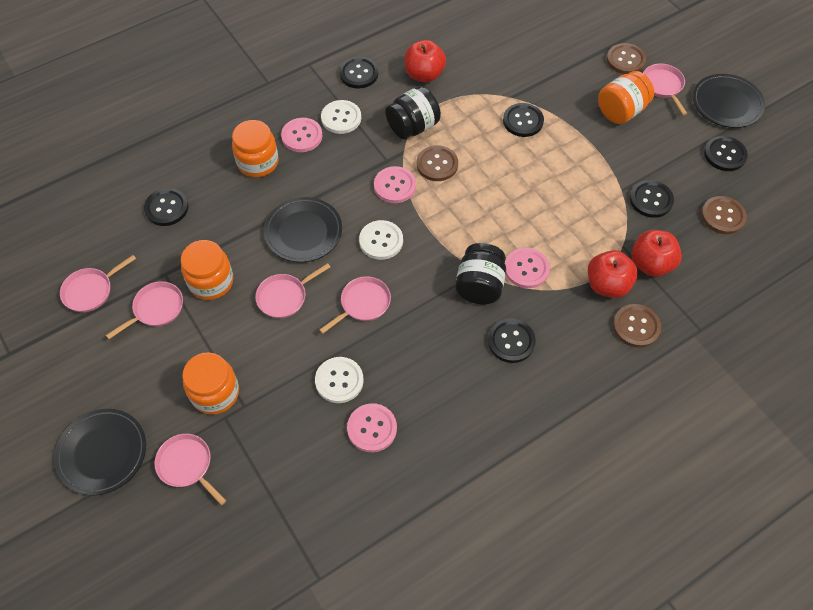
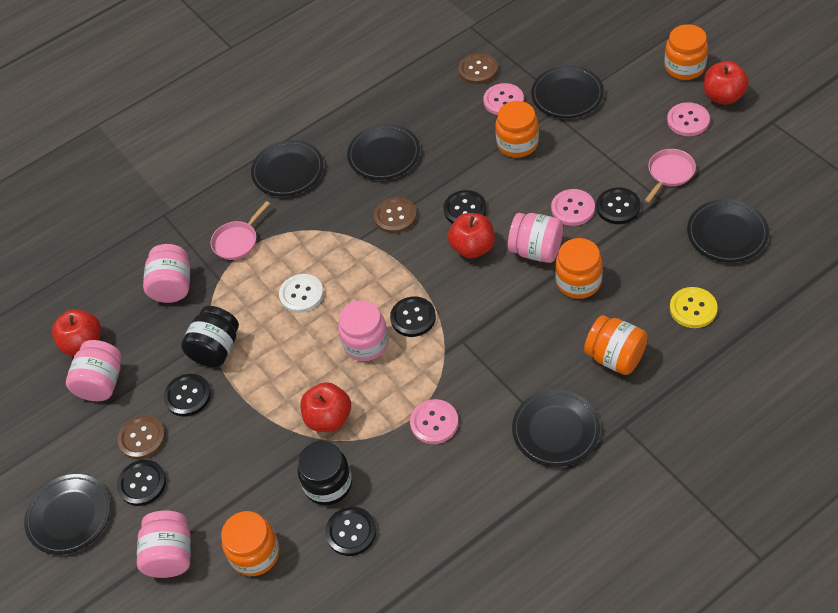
black plate: [54,409,146,496] [264,197,342,262] [693,74,765,128] = 3 -> [24,474,111,555] [251,140,323,196] [347,124,420,180] [512,389,600,467] [531,66,604,118] [687,199,769,262] = 6
brown button: [417,145,458,181] [607,43,646,74] [613,304,661,348] [701,196,747,234] = 4 -> [117,415,166,459] [374,197,417,234] [458,53,498,84] = 3
orange jar: [181,240,233,300] [182,353,239,415] [232,120,279,177] [598,71,654,124] = 4 -> [221,511,280,576] [495,101,539,158] [555,238,603,299] [584,315,648,375] [664,24,708,80] = 5
pink jar: none = 0 -> [66,340,121,401] [137,511,191,578] [143,244,190,303] [338,300,389,361] [508,213,563,263] = 5
pink pan: [60,255,136,312] [106,281,183,339] [155,434,226,505] [255,263,330,318] [319,276,391,334] [643,64,687,115] = 6 -> [211,201,270,260] [645,149,696,203] = 2
red apple: [404,40,446,82] [588,250,638,298] [631,230,682,277] = 3 -> [52,309,101,356] [300,382,351,432] [448,213,495,259] [704,61,749,105] = 4
white button: [315,357,364,403] [321,100,361,134] [359,220,403,260] = 3 -> [279,274,324,313] = 1
yellow button: none = 0 -> [670,287,718,328] = 1

